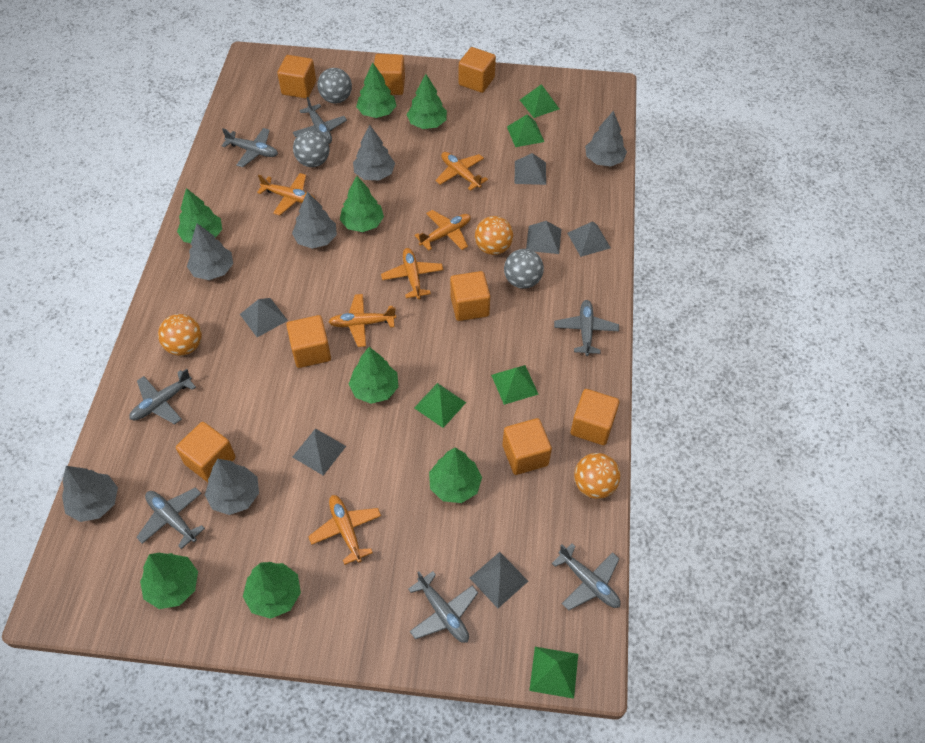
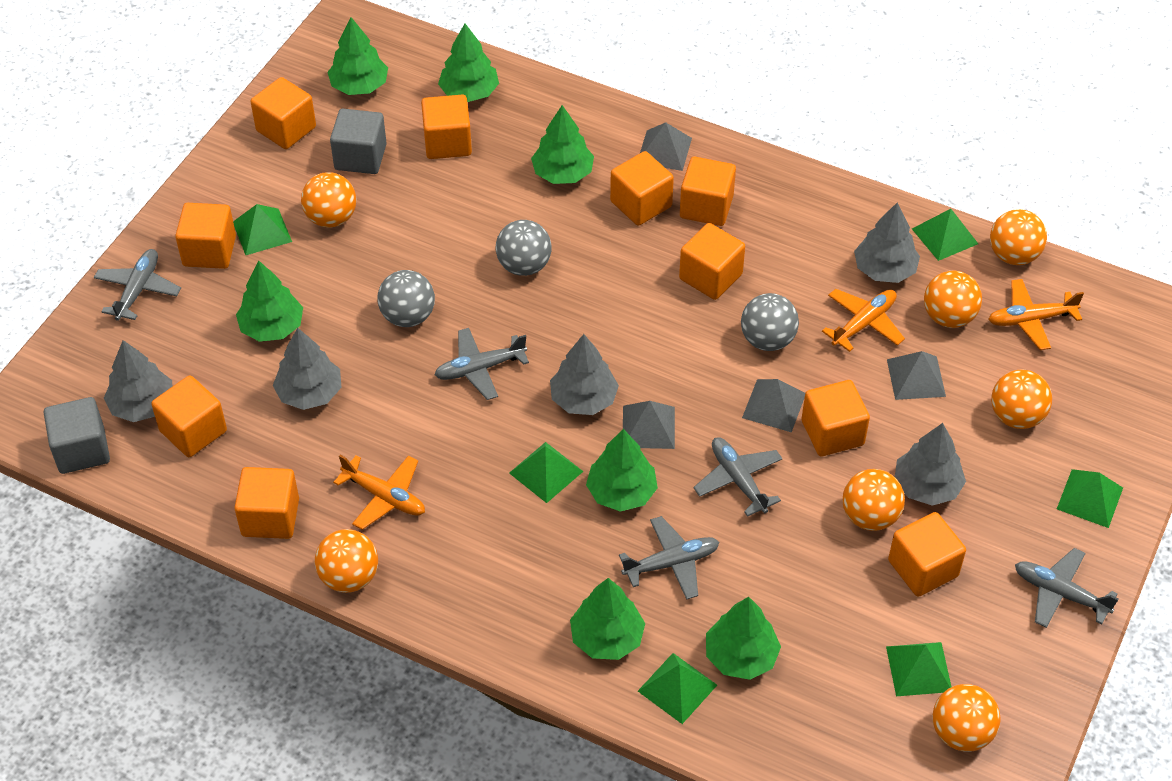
green pyramid: [414,383,466,428] [491,365,539,405] [507,114,544,147] [520,84,559,118] [529,647,578,699] = 5 -> [233,204,292,255] [509,442,583,503] [638,653,717,724] [886,642,951,696] [912,209,978,261] [1057,469,1123,528] = 6
green tree: [140,553,198,609] [177,188,222,243] [243,562,301,619] [340,176,384,232] [349,347,399,404] [356,62,397,118] [406,74,447,129] [429,448,482,503] = 8 -> [236,261,303,342] [327,17,388,95] [438,23,499,102] [531,105,594,184] [570,578,645,660] [586,429,658,512] [706,597,781,680] = 7
grey cube: none = 0 -> [43,397,110,474] [330,109,387,174] = 2
grey plane: [129,369,196,424] [136,487,205,549] [222,128,278,167] [293,97,347,144] [408,571,478,643] [552,543,621,610] [554,300,619,356] = 7 -> [94,249,181,321] [434,328,529,400] [619,516,719,600] [693,437,783,517] [1015,548,1119,628] = 5
grey pyramid: [240,298,288,337] [293,428,346,476] [470,552,528,608] [515,153,546,185] [526,221,561,254] [567,221,611,257] = 6 -> [623,401,675,449] [640,122,692,171] [742,379,805,432] [887,351,946,400] = 4
grey tree: [62,466,118,522] [187,224,233,280] [205,459,259,515] [292,192,337,249] [353,125,395,180] [585,111,627,166] = 6 -> [104,340,172,422] [273,328,342,410] [550,334,619,415] [854,202,920,283] [895,423,966,506] = 5
orange ball: [158,314,202,356] [475,216,513,255] [574,453,621,499] = 3 -> [301,172,356,227] [315,529,378,593] [842,469,905,531] [924,271,982,328] [932,684,1001,752] [990,209,1047,265] [991,369,1052,429] = 7
orange cube: [176,422,236,482] [277,55,316,99] [286,315,331,368] [374,54,405,95] [450,271,490,321] [459,47,496,93] [503,418,552,475] [571,389,619,445] = 8 -> [151,375,227,457] [175,203,236,269] [234,467,299,539] [251,77,316,149] [421,95,472,159] [610,151,674,226] [679,223,745,300] [680,157,736,226] [801,380,870,456] [888,512,966,597] = 10
orange plane: [257,173,316,216] [308,495,381,565] [329,294,396,347] [381,248,444,299] [414,210,471,251] [435,152,488,191] = 6 -> [333,455,425,530] [822,289,905,352] [988,279,1084,350] = 3

